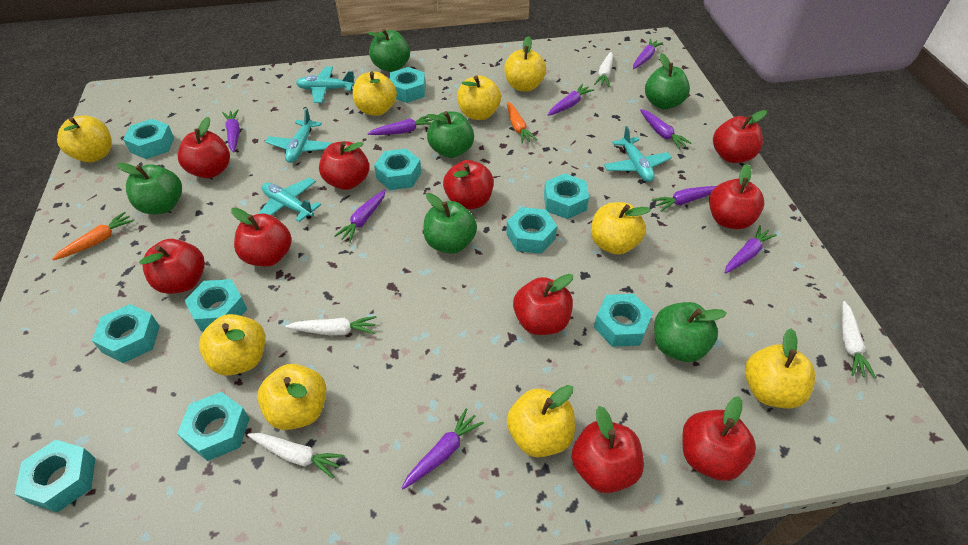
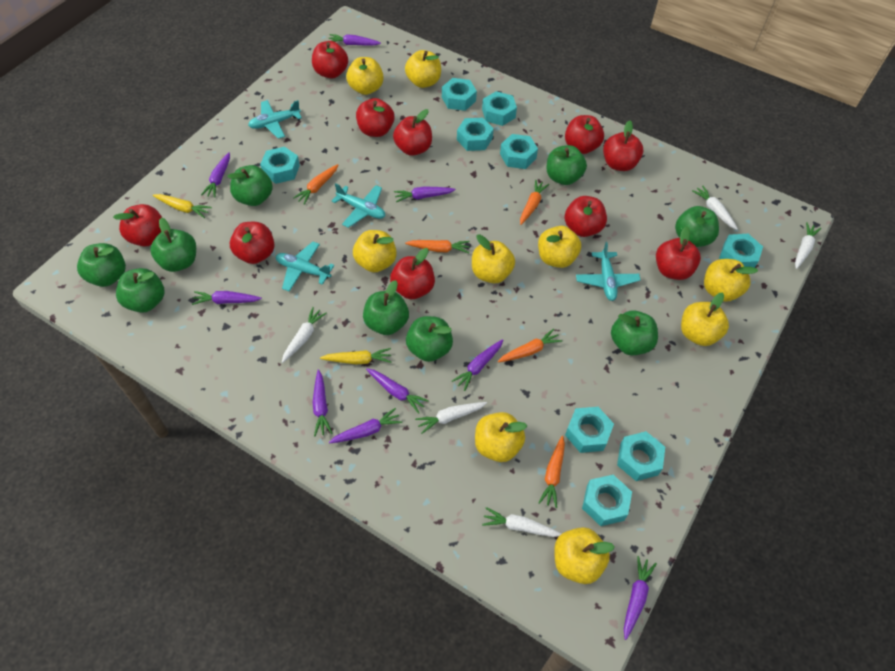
green apple: [117,163,182,214] [367,28,410,72] [423,193,477,254] [427,111,474,158] [645,53,690,110] [654,302,727,362] = 6 -> [77,243,126,287] [116,268,164,313] [150,218,196,272] [227,165,273,206] [363,280,409,335] [406,316,453,362] [546,145,587,185] [611,310,658,355] [675,206,719,247] = 9
orange carrot: [52,212,134,260] [507,102,537,144] = 2 -> [293,164,338,205] [405,240,470,253] [498,329,562,362] [520,180,549,225] [538,436,565,508] = 5
turquoise nut: [14,440,96,513] [92,304,160,363] [123,119,174,159] [177,392,250,461] [184,279,247,331] [374,148,421,190] [389,67,426,103] [506,207,557,254] [544,173,589,219] [594,294,653,347] = 10 -> [260,147,300,184] [442,78,477,111] [457,118,494,151] [482,91,517,126] [500,134,538,169] [565,407,614,453] [582,475,632,526] [617,431,665,481] [719,234,763,268] = 9
white carrot: [247,433,345,478] [285,316,377,336] [594,52,613,87] [842,301,876,378] = 4 -> [282,307,327,363] [415,402,487,434] [482,507,561,537] [692,185,738,230] [795,222,821,269] = 5
yellow carrot: none = 0 -> [153,194,212,218] [320,348,391,364] = 2

